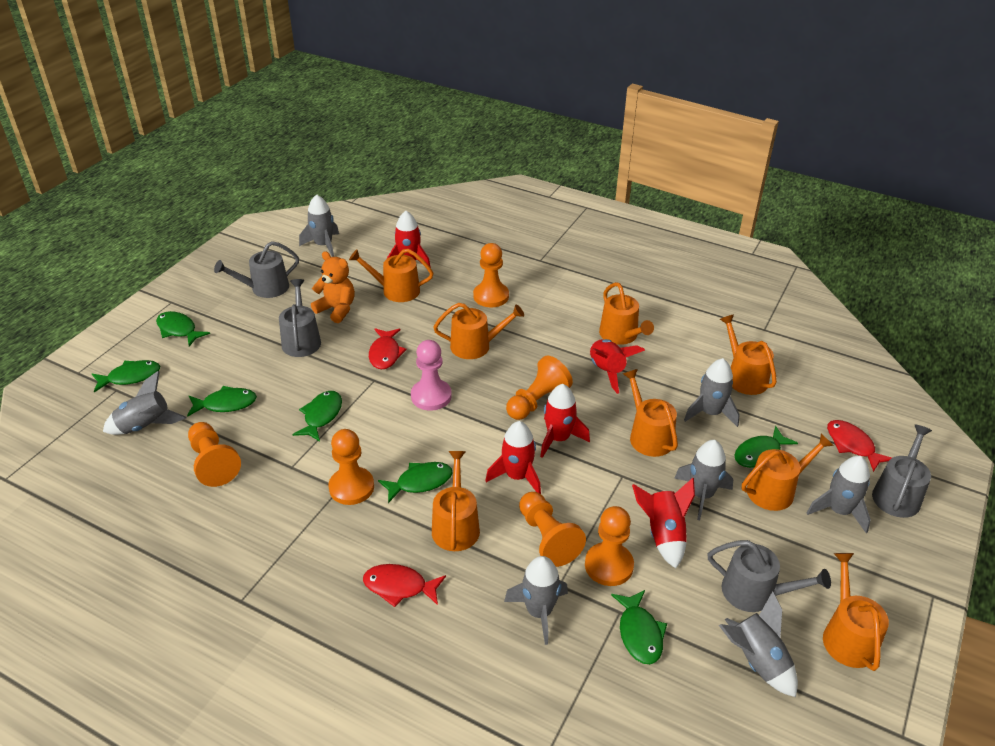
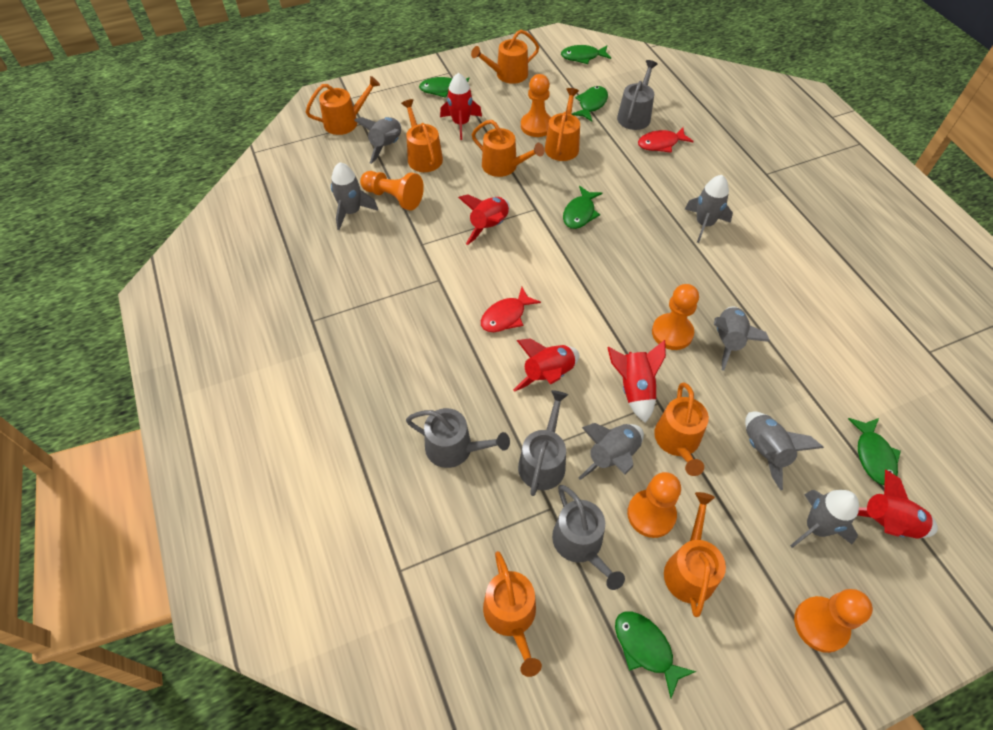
green fish: [92,360,160,393] [156,311,210,346] [187,386,257,417] [293,391,342,441] [378,462,453,503] [611,590,667,664] [734,426,798,468] = 7 -> [419,77,470,98] [561,45,611,64] [563,186,602,229] [572,86,608,121] [615,611,696,698] [848,418,901,485] = 6
orange pawn: [188,422,241,487] [328,429,374,505] [473,243,509,307] [506,356,573,420] [519,492,586,567] [585,506,634,586] = 6 -> [360,171,424,210] [521,74,551,137] [627,472,681,538] [652,284,699,350] [794,589,873,653] = 5
orange teddy bear: [311,251,355,323] = 1 -> none = 0
pink pawn: [411,340,452,411] = 1 -> none = 0
red fish: [363,564,446,607] [369,328,407,369] [827,420,892,472] = 3 -> [481,287,541,332] [638,127,694,153] = 2

